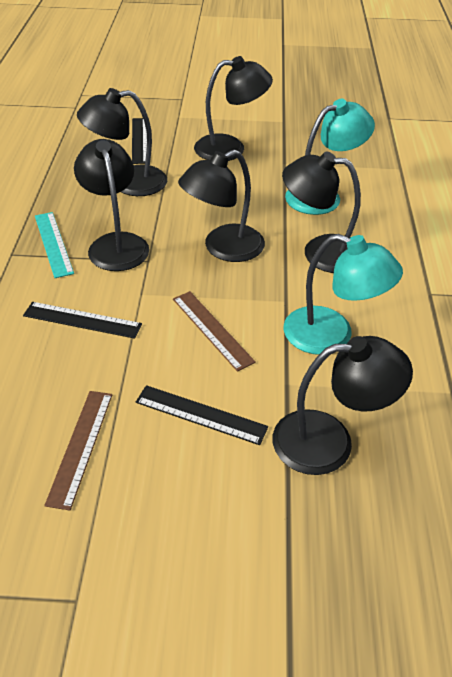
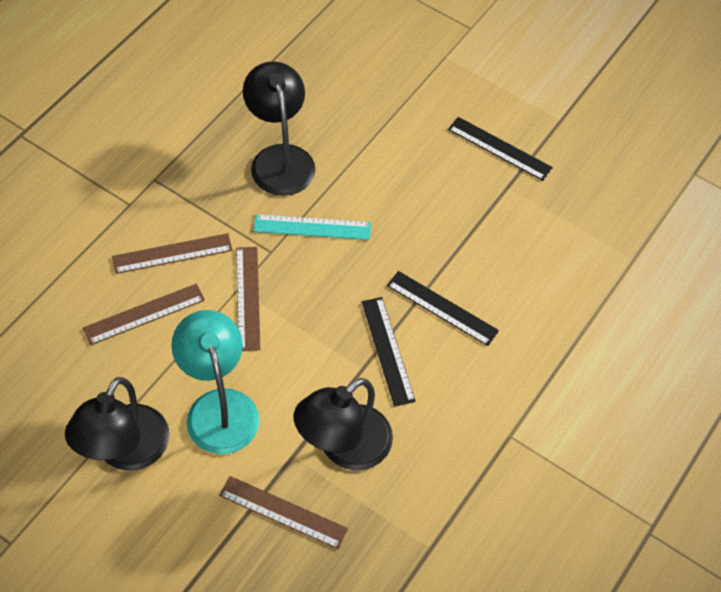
black lamp: [74,139,149,271] [77,88,167,196] [178,150,265,262] [194,56,273,161] [273,336,413,475] [282,151,361,273] = 6 -> [65,377,169,471] [243,61,315,196] [294,378,393,470] = 3
brown ruler: [44,391,112,510] [173,291,256,372] = 2 -> [83,284,205,345] [112,233,233,274] [219,476,348,549] [236,247,261,351] = 4
turquoise lamp: [284,234,403,355] [285,99,375,215] = 2 -> [171,310,260,454] = 1

